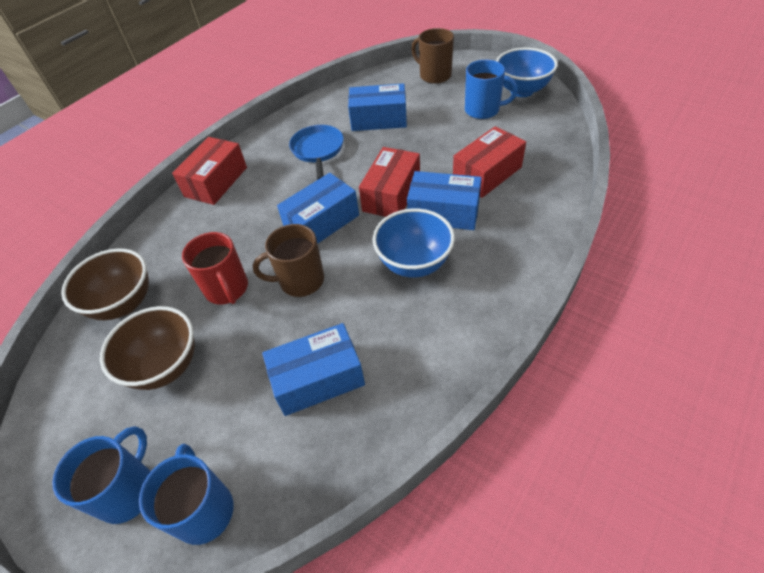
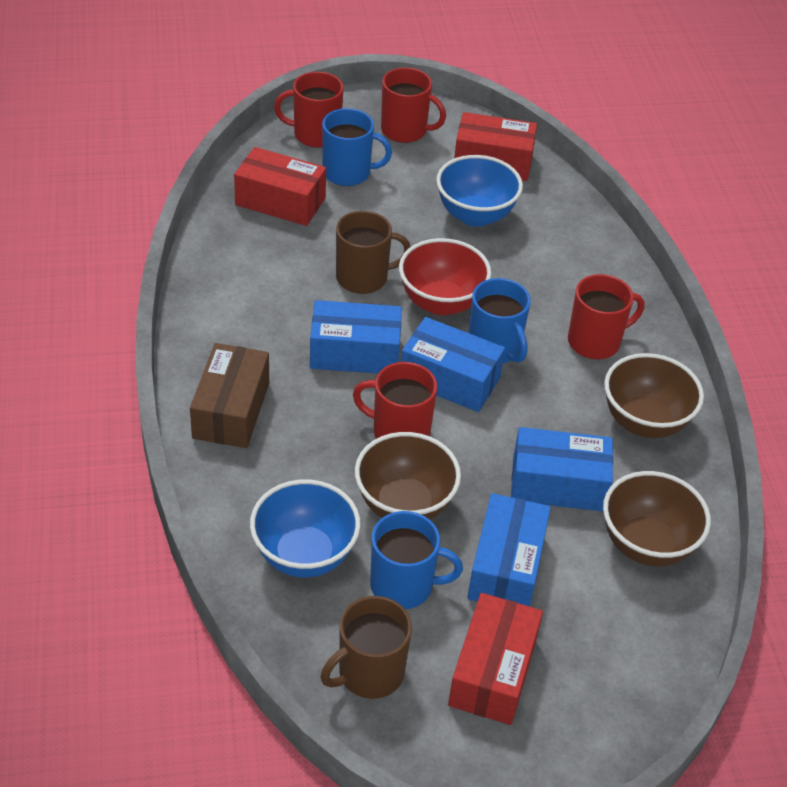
blue pan: [289,125,344,180] = 1 -> none = 0
brown bowl: [61,248,149,320] [100,306,195,390] = 2 -> [355,432,461,520] [603,471,711,566] [604,353,704,438] = 3
brown box: none = 0 -> [190,343,269,448] = 1
red bowl: none = 0 -> [399,238,491,316] = 1
red mug: [182,232,248,304] = 1 -> [274,72,344,148] [353,362,437,439] [381,67,446,143] [568,274,645,359] = 4

